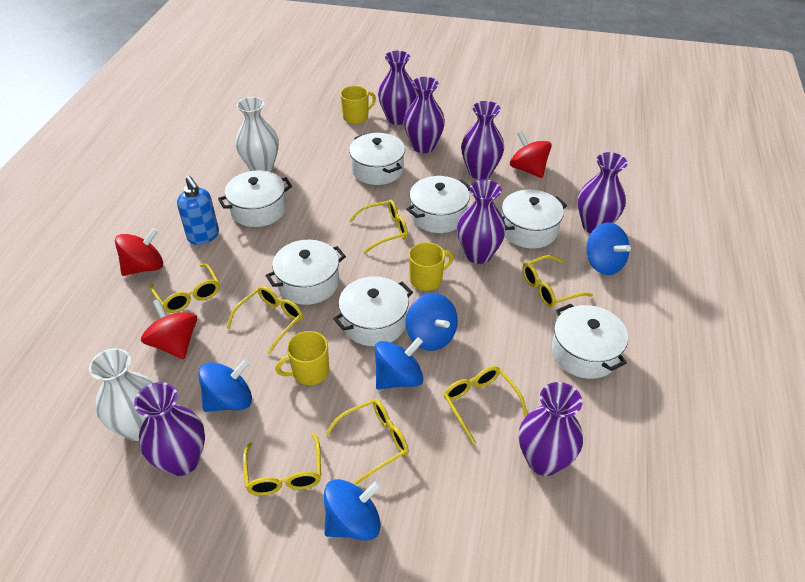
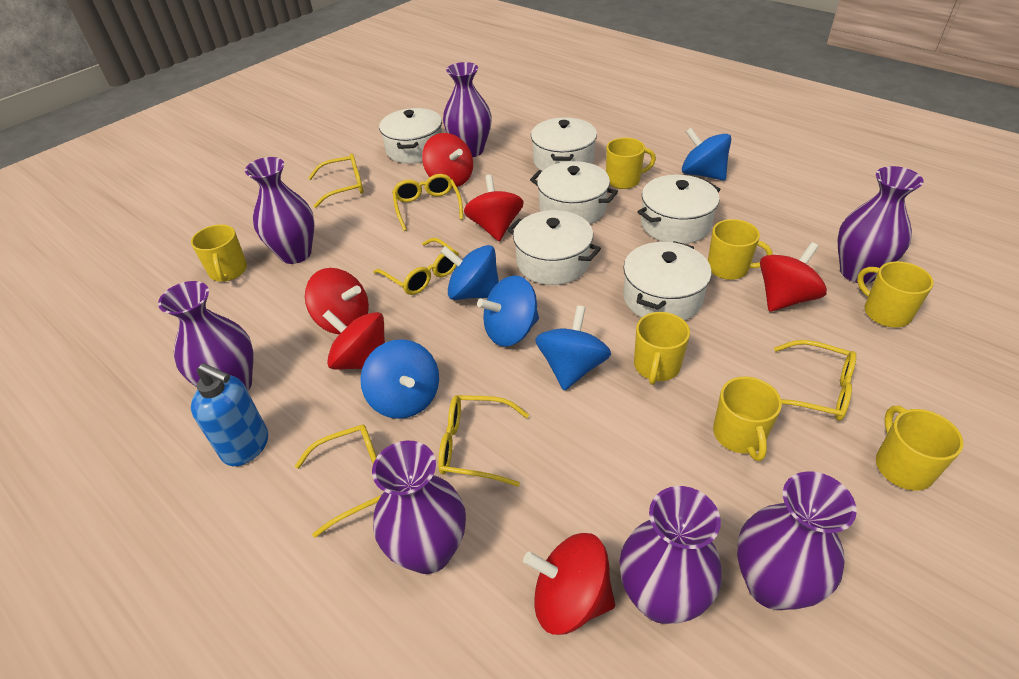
red spinning top: [115,228,163,276] [141,299,197,359] [510,131,552,178] = 3 -> [305,268,369,335] [323,310,385,370] [422,133,473,188] [464,175,524,241] [523,533,615,635] [760,242,827,312] = 6
white pot: [218,170,292,227] [266,240,346,305] [333,276,413,346] [349,133,405,185] [406,176,470,233] [502,190,567,248] [552,303,628,379] = 7 -> [379,108,442,164] [507,210,601,285] [530,161,618,224] [531,117,597,171] [623,241,712,321] [637,175,721,244] = 6
white vase: [89,348,153,441] [235,97,279,172] = 2 -> none = 0
yellow glasses: [149,263,219,313] [226,286,303,355] [243,433,321,496] [325,399,409,485] [349,199,408,253] [443,366,528,444] [522,255,593,307] = 7 -> [295,424,384,538] [308,153,364,208] [373,238,459,295] [392,174,463,231] [438,395,529,487] [774,340,856,421] = 6
yellow mug: [275,331,329,385] [340,86,376,124] [409,242,454,291] = 3 -> [191,224,247,282] [606,138,656,189] [634,312,690,385] [708,219,773,280] [713,377,782,461] [857,261,934,327] [876,406,963,491] = 7

